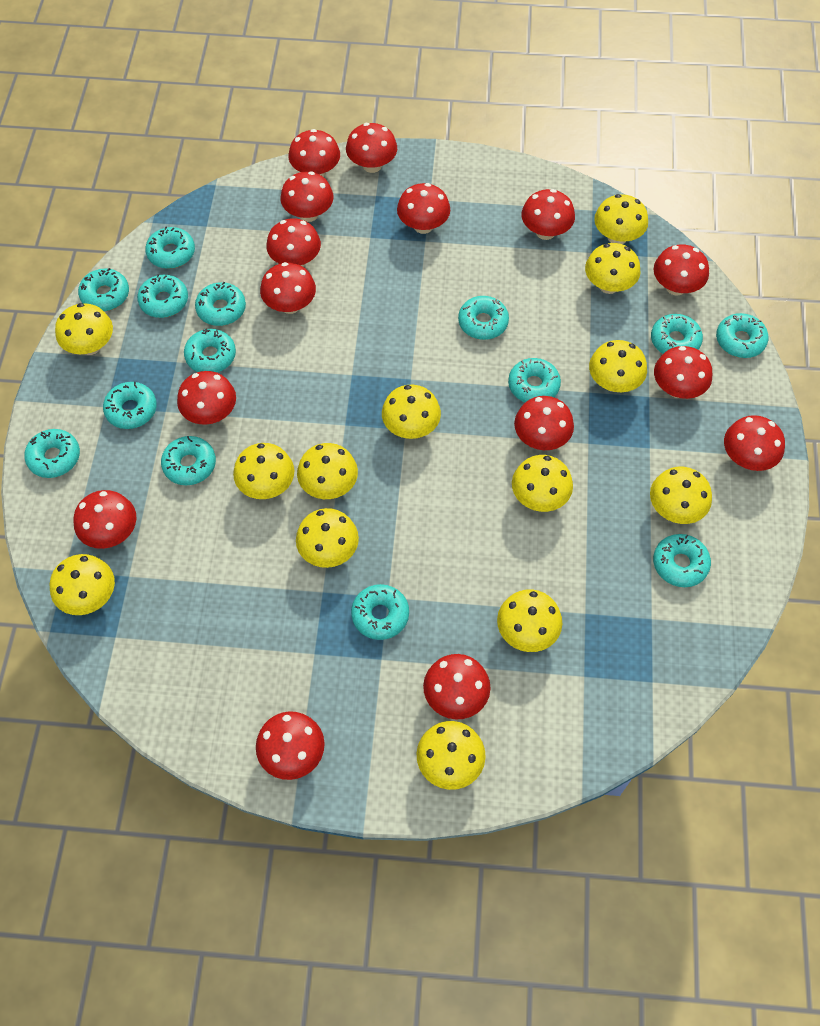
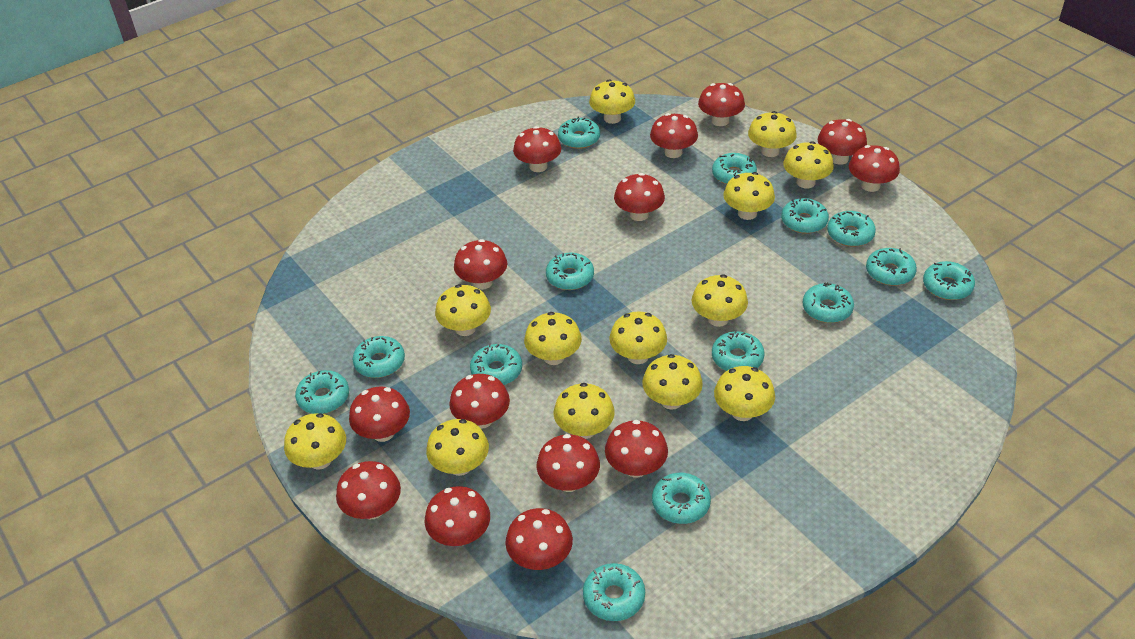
red mushroom: [73,490,136,549] [177,371,236,425] [256,711,325,780] [260,262,316,314] [266,218,321,267] [281,171,334,222] [288,129,340,177] [346,123,397,173] [397,183,450,234] [423,654,491,719] [514,396,574,450] [522,189,575,240] [654,244,709,296] [654,346,712,399] [724,415,785,471] = 15 -> [336,461,401,519] [349,387,410,442] [425,486,490,546] [449,374,510,429] [454,239,507,290] [505,508,573,570] [513,126,561,172] [536,434,600,492] [605,420,668,478] [614,173,665,221] [650,113,698,158] [698,83,745,126] [818,119,867,165] [849,145,900,192] = 14

